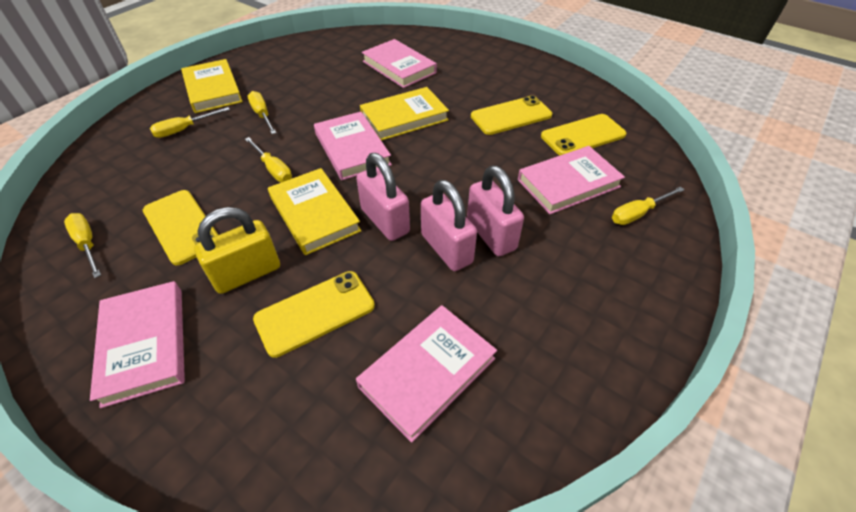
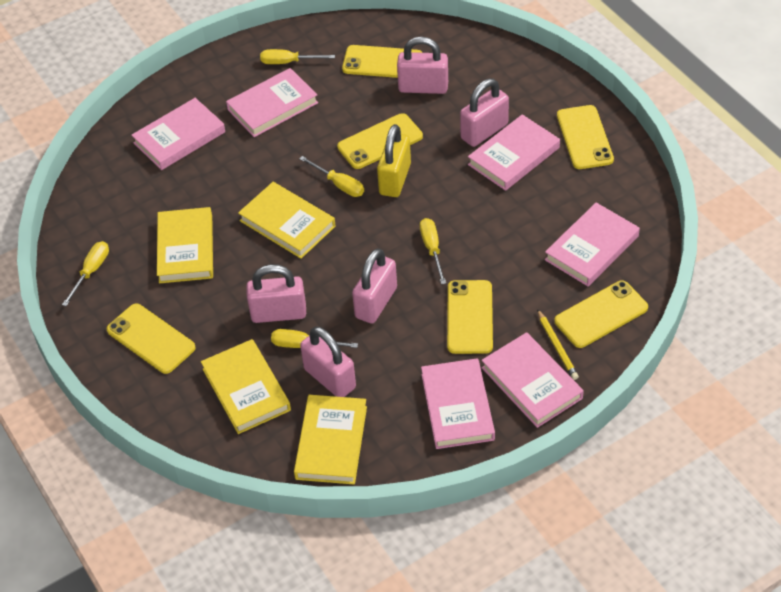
pink book: [90,281,185,408] [314,112,392,180] [356,305,497,443] [362,39,437,88] [518,146,625,214] = 5 -> [131,98,225,170] [226,68,318,137] [421,358,495,449] [468,114,560,191] [482,332,584,428] [545,202,640,287] = 6
pink padlock: [356,153,410,241] [421,180,477,271] [467,166,524,256] = 3 -> [246,264,306,323] [300,327,356,397] [352,248,397,324] [397,36,448,94] [460,79,509,147] = 5
yellow book: [181,59,243,113] [268,168,361,255] [360,87,449,141] = 3 -> [157,207,213,283] [201,339,291,434] [238,182,336,259] [294,395,367,484] = 4
yellow pencil: none = 0 -> [537,309,579,380] = 1
yellow phone: [143,190,218,265] [253,271,375,358] [471,95,552,135] [541,114,627,156] = 4 -> [107,304,196,374] [337,113,423,169] [342,45,423,78] [447,280,493,354] [554,281,648,348] [557,105,614,169] = 6

